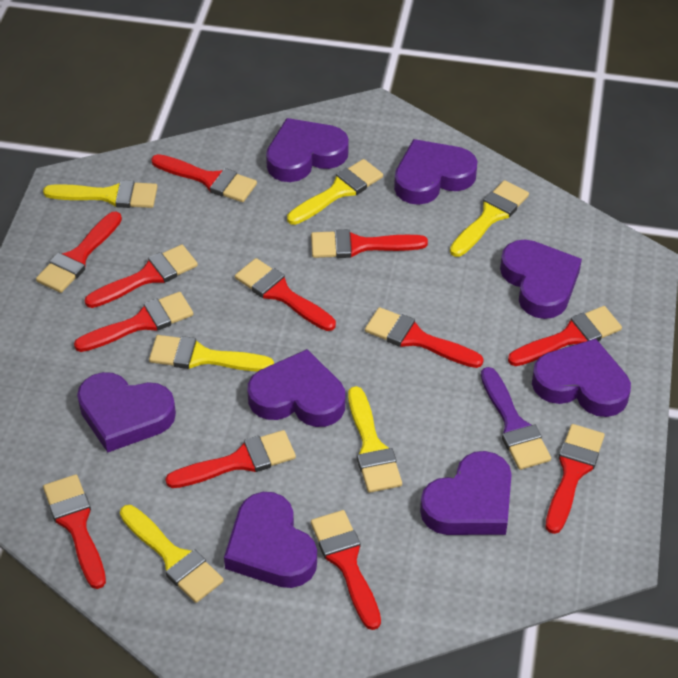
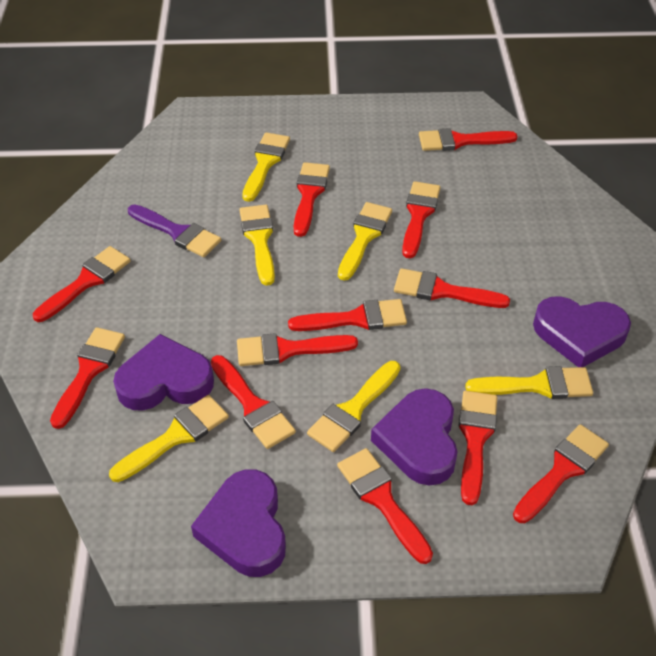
purple heart: [77,372,176,453] [224,492,317,588] [248,349,345,427] [266,118,349,182] [394,139,477,205] [420,451,512,535] [500,240,582,319] [532,339,631,417] = 8 -> [113,334,214,411] [191,469,286,577] [371,388,458,486] [533,296,631,367] = 4

